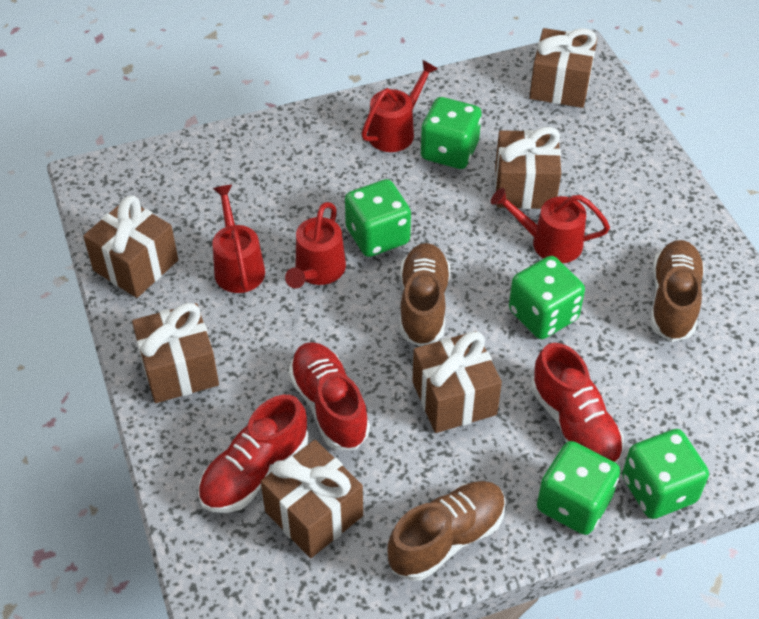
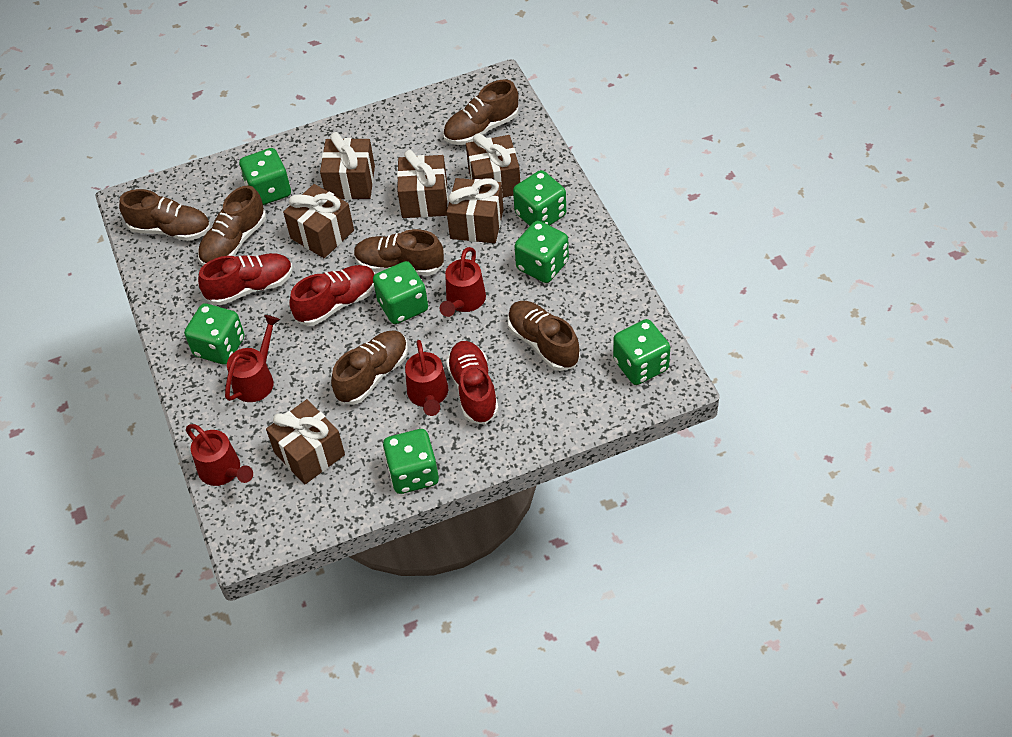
brown shoe: [387,481,506,581] [400,243,451,346] [651,240,705,342] = 3 -> [119,189,210,241] [198,185,266,266] [331,330,408,405] [354,229,444,276] [443,79,519,145] [507,301,580,371] = 6
green dice: [345,179,411,257] [421,97,482,169] [509,256,585,339] [537,441,620,535] [622,429,709,519] = 5 -> [184,303,245,365] [239,148,291,205] [373,261,428,324] [383,429,439,494] [513,170,566,226] [515,221,569,283] [613,319,670,385] = 7

